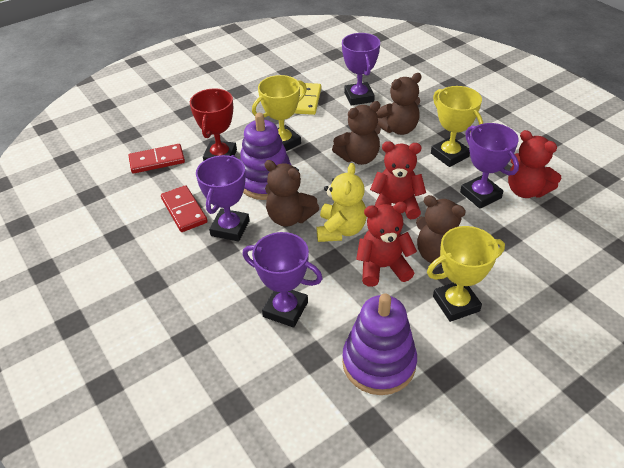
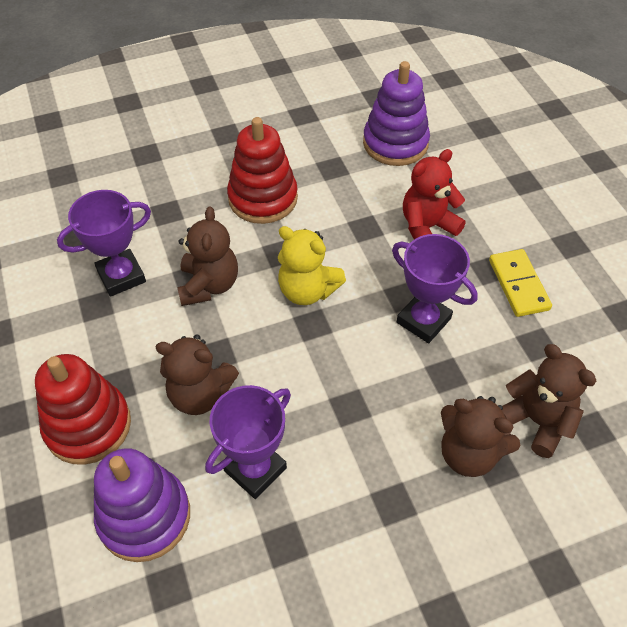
purple trophy: [196,155,250,242] [242,232,323,327] [342,33,380,106] [460,123,519,209] = 4 -> [57,190,151,297] [205,385,291,499] [392,234,478,343] = 3
red domino: [129,144,185,174] [161,185,208,232] = 2 -> none = 0
red stacking toy: none = 0 -> [35,354,131,465] [227,117,298,224] = 2
red teddy bear: [356,202,417,287] [370,141,426,219] [508,130,561,198] = 3 -> [403,149,466,239] = 1
red trophy: [190,88,237,161] = 1 -> none = 0
yellow trophy: [252,75,307,151] [427,226,505,322] [431,86,483,167] = 3 -> none = 0

